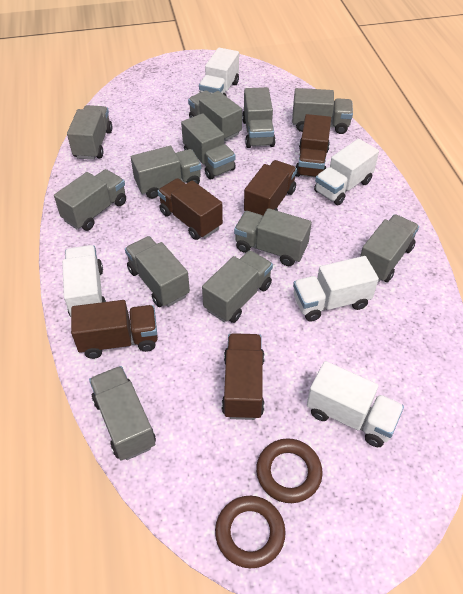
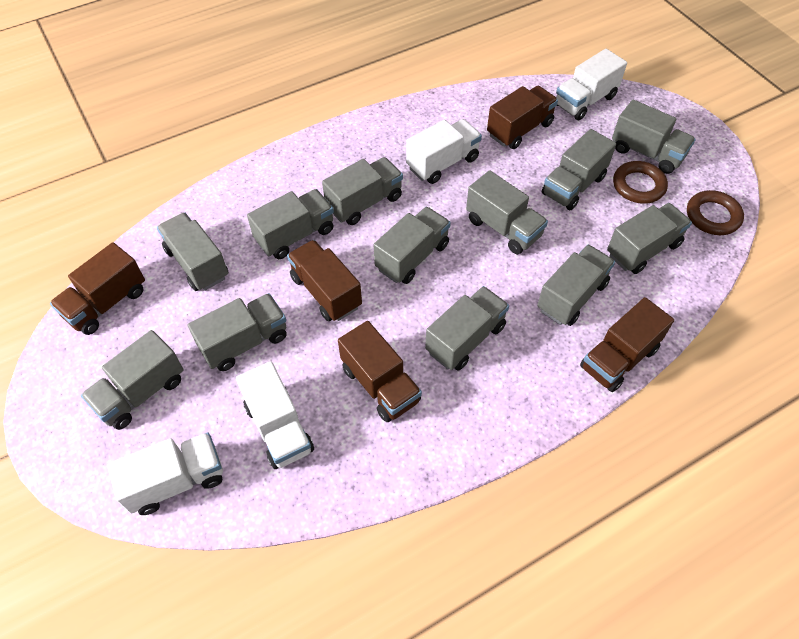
white truck: [62,245,106,317] [199,48,239,97] [293,256,379,322] [307,361,404,447] [314,139,379,205] = 5 -> [107,432,223,515] [236,361,314,469] [406,119,482,184] [556,49,627,120] = 4

